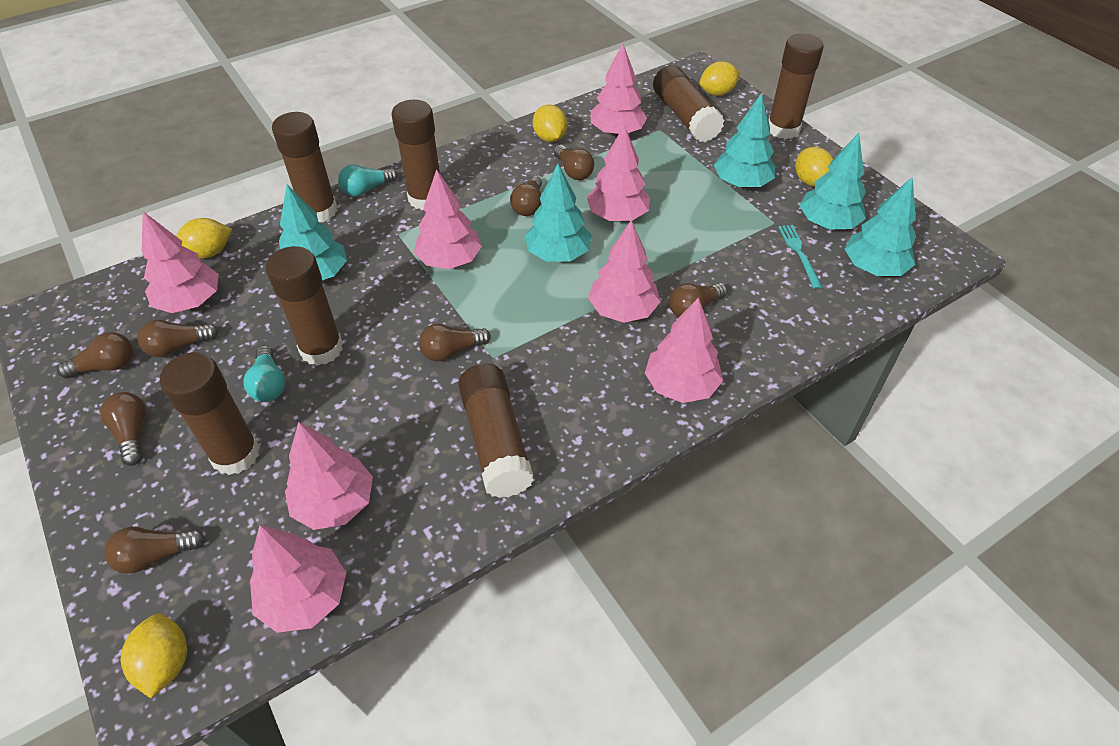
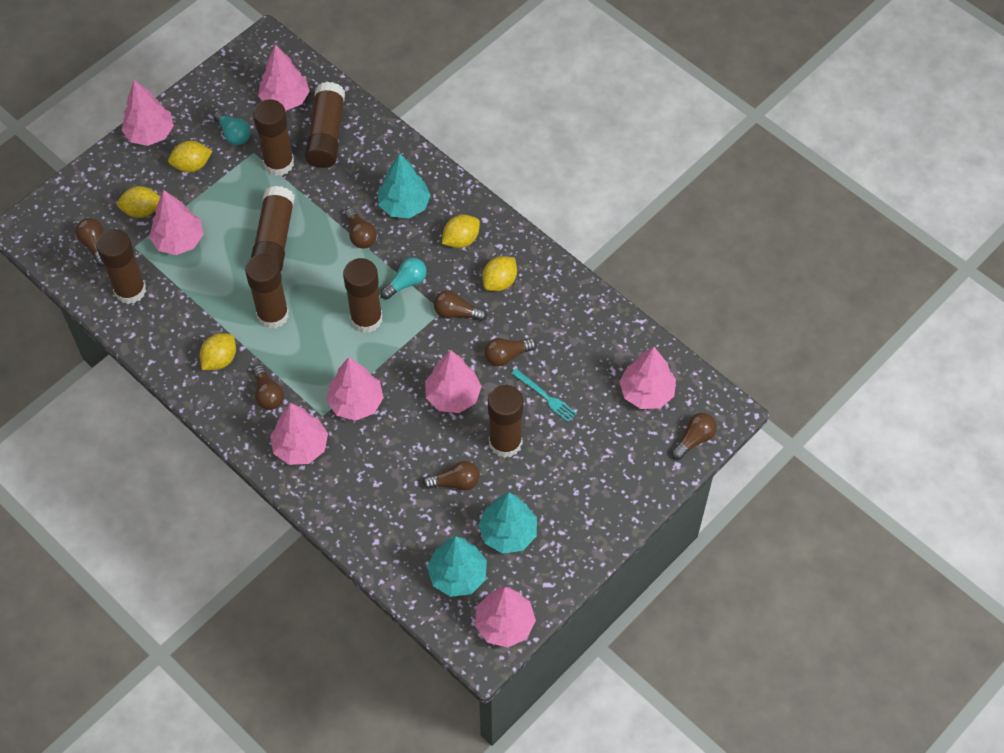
brown light bulb: [57,332,133,378] [100,392,146,466] [104,527,205,574] [137,320,218,357] [419,324,491,361] [510,175,542,216] [554,145,594,180] [669,283,727,317] = 8 -> [76,218,104,267] [253,365,284,410] [345,208,377,249] [423,461,480,490] [434,290,487,321] [485,338,537,366] [671,413,717,460] = 7
turquoise tree: [279,184,347,280] [525,164,592,262] [714,93,775,188] [799,133,866,230] [845,177,916,276] = 5 -> [378,154,431,218] [427,536,487,597] [478,492,537,554] = 3

